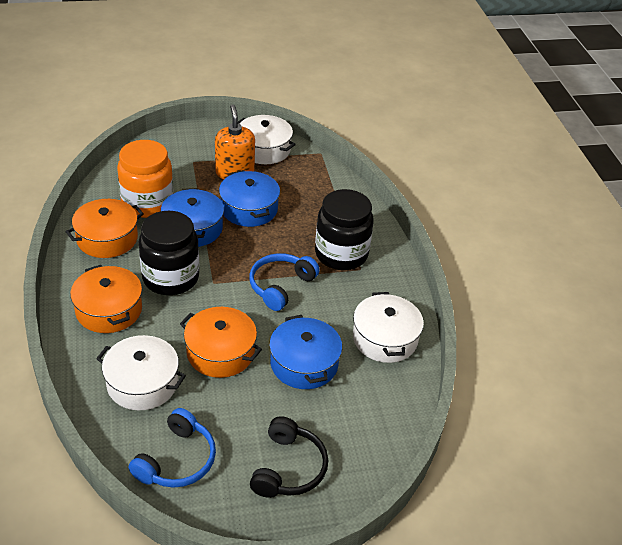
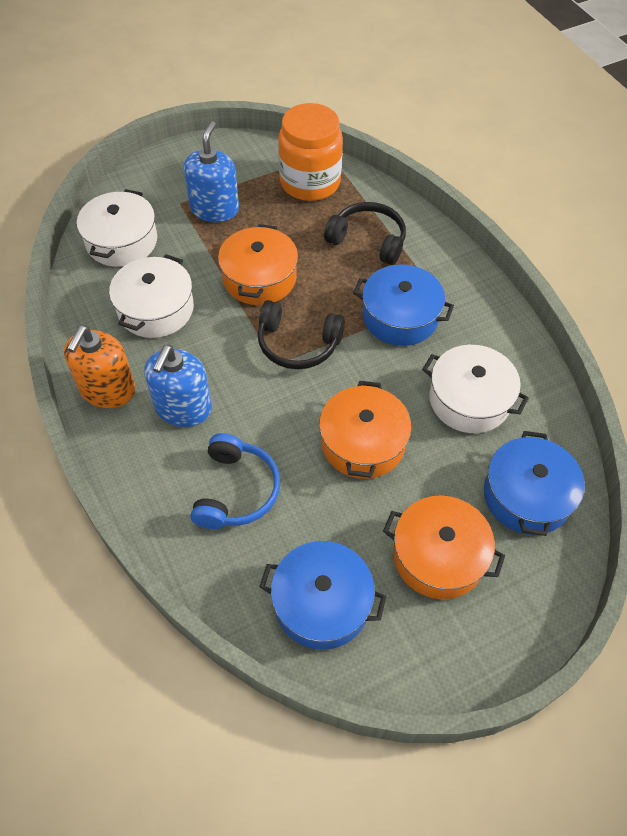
black headphones: [250,416,328,498] = 1 -> [258,300,345,369] [324,202,406,265] = 2
black jar: [139,211,199,295] [315,189,374,270] = 2 -> none = 0
blue headphones: [129,408,216,488] [249,253,320,311] = 2 -> [191,433,280,529] = 1
blue soap dispenser: none = 0 -> [144,345,212,427] [184,121,239,222] = 2

